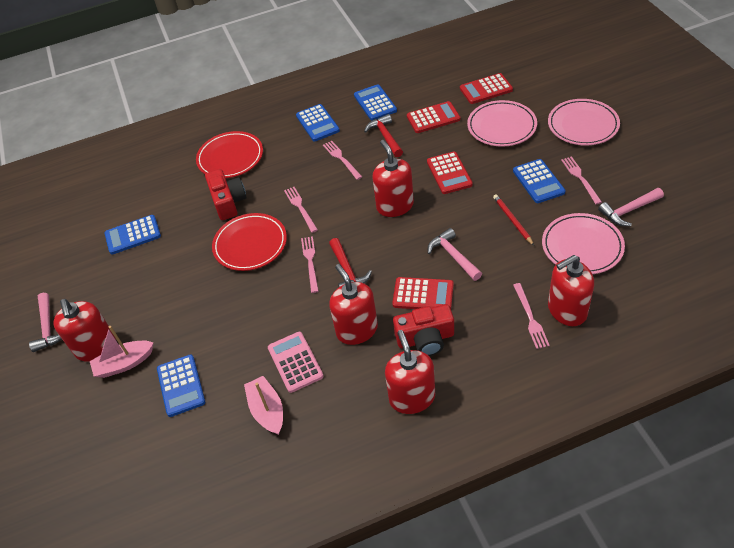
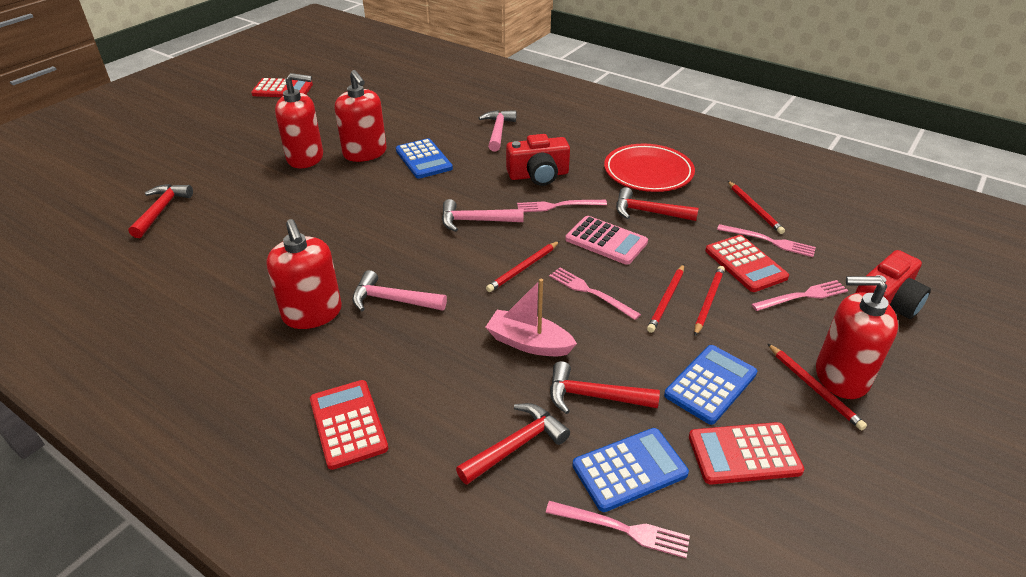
blue calculator: [104,215,161,255] [157,354,205,417] [296,104,340,141] [354,84,397,120] [513,159,566,203] = 5 -> [396,138,453,179] [572,428,689,512] [664,345,757,425] = 3
pink boat: [90,326,153,378] [244,376,283,435] = 2 -> [486,279,577,356] = 1
pink plate: [467,100,537,147] [542,213,625,274] [548,99,620,145] = 3 -> none = 0
red hammer: [329,238,372,287] [364,114,403,157] = 2 -> [129,184,193,238] [456,403,570,485] [550,361,660,414] [616,187,699,221] = 4
red pencil: [493,195,534,246] = 1 -> [486,241,560,292] [647,264,684,333] [694,266,725,336] [728,181,785,234] [767,343,867,431] = 5
red plate: [196,131,263,178] [212,213,287,271] = 2 -> [604,144,695,192] = 1
red soap dispenser: [53,299,116,362] [329,264,378,345] [373,140,414,217] [385,330,435,414] [548,255,594,326] = 5 -> [266,219,342,329] [275,73,323,168] [335,70,387,162] [816,276,898,399] = 4

